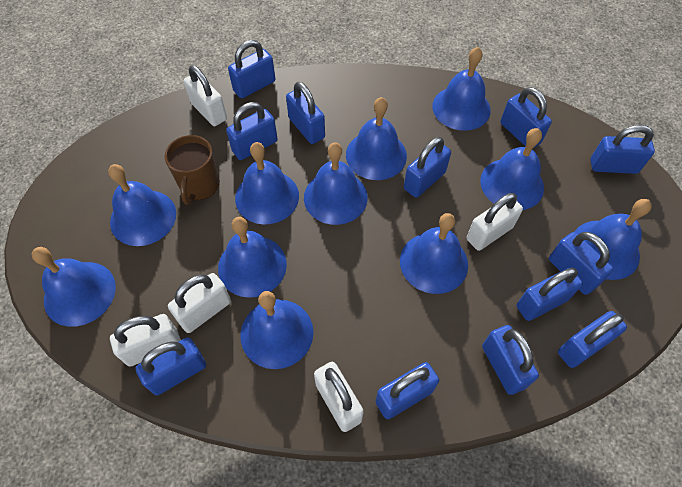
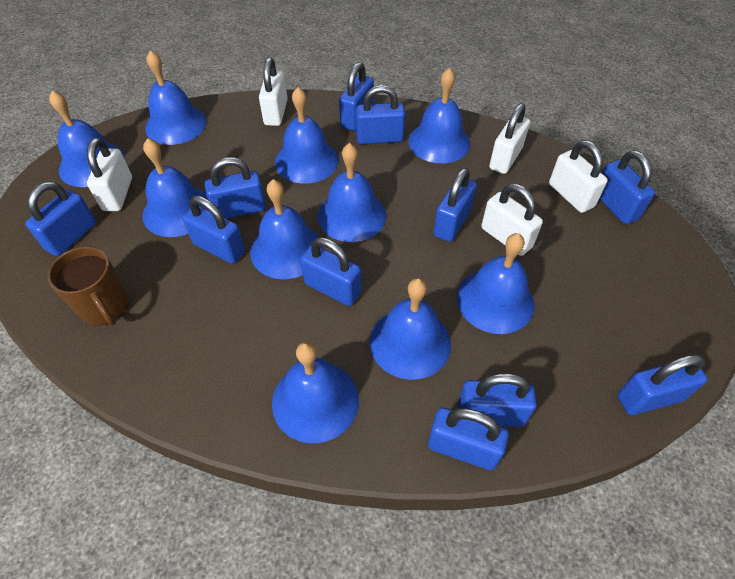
blue bell: [32,247,116,327] [108,164,176,246] [218,217,287,298] [235,142,299,224] [240,291,313,369] [304,142,368,225] [346,97,407,180] [400,213,468,294] [432,47,491,131] [480,128,544,210] [574,199,652,280] = 11 -> [49,90,125,187] [142,138,208,237] [145,50,207,145] [250,179,323,279] [272,342,359,443] [275,87,339,184] [317,143,386,242] [370,278,451,380] [409,68,470,163] [457,233,535,334] = 10
blue padlock: [136,337,206,395] [226,102,278,160] [228,40,275,98] [286,82,325,144] [375,362,439,419] [404,137,451,198] [482,325,539,395] [500,87,552,148] [517,268,583,321] [549,232,613,295] [558,311,627,368] [590,125,655,174] = 12 -> [25,181,96,256] [183,196,245,264] [205,157,266,219] [301,237,361,306] [339,62,374,131] [356,85,405,144] [428,408,509,470] [434,168,477,242] [458,373,537,427] [599,150,655,224] [618,354,708,415] = 11

